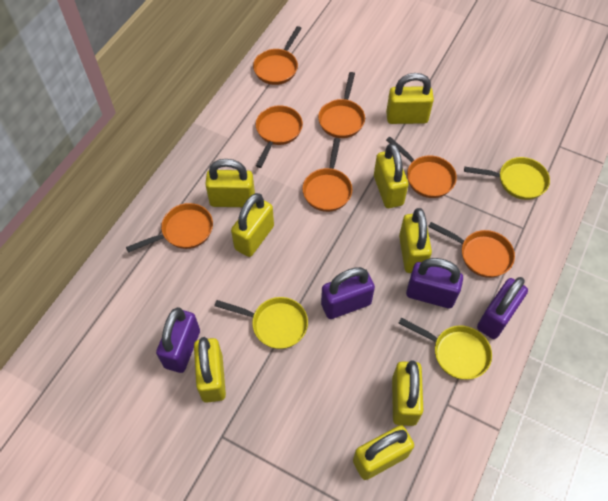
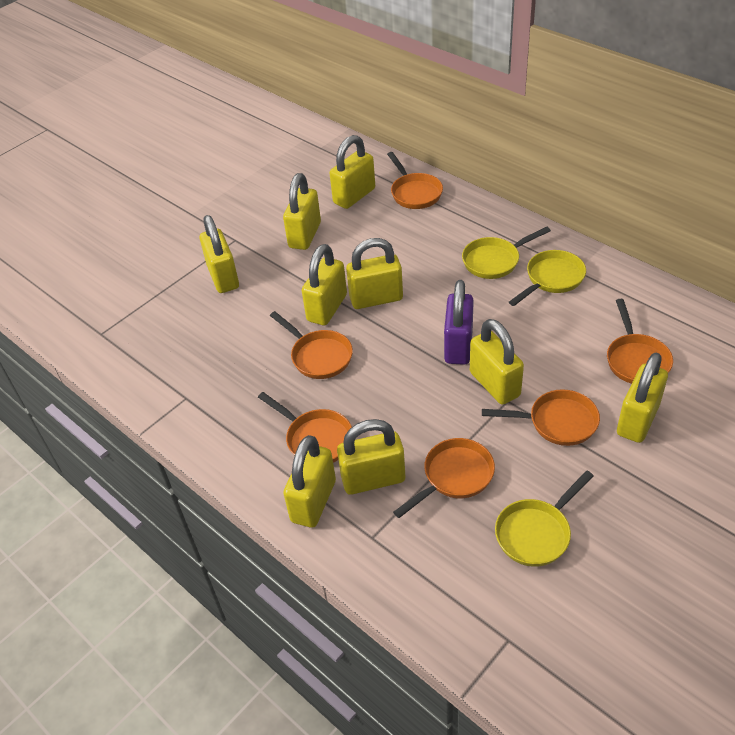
orange pan: [126,203,213,253] [253,26,302,85] [256,105,303,168] [302,138,352,212] [318,72,365,138] [386,137,457,198] [428,222,515,278] = 7 -> [258,392,352,463] [270,311,353,379] [387,152,443,209] [393,438,495,518] [482,389,600,446] [607,299,673,384] = 6
purple padlock: [156,307,200,373] [321,267,375,319] [406,258,463,308] [477,277,528,339] = 4 -> [444,280,474,365] = 1
yellow padlock: [194,337,226,403] [205,159,255,207] [231,193,274,257] [353,425,414,480] [374,143,409,208] [386,73,434,124] [392,361,423,426] [399,208,432,273] = 8 -> [199,215,239,293] [283,173,321,250] [283,435,336,528] [302,244,347,325] [329,135,375,209] [337,419,405,495] [346,238,403,309] [470,319,524,405] [617,353,668,443] = 9

